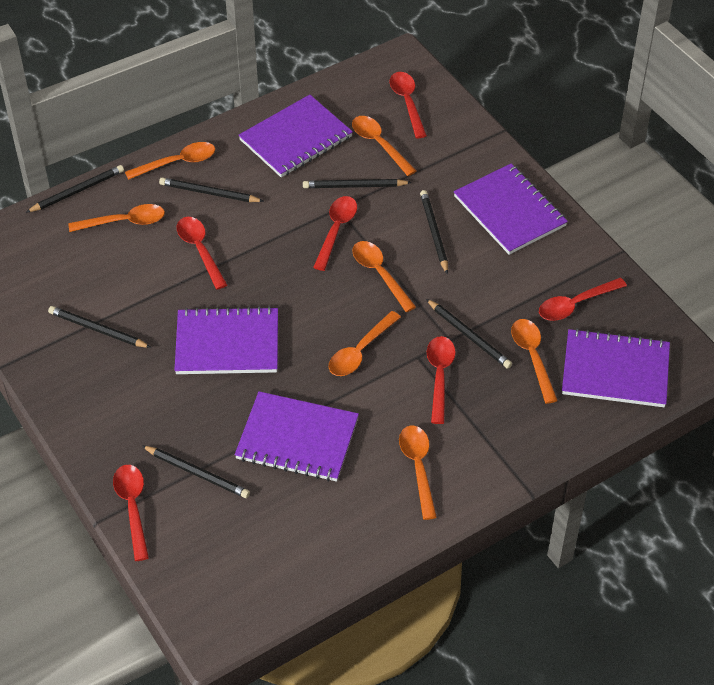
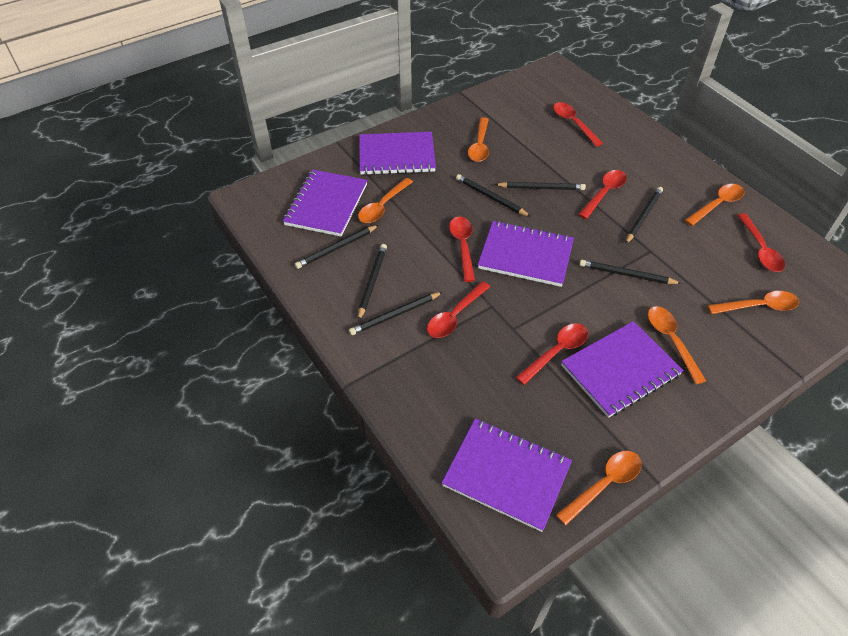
orange spoon: [69,204,165,232] [125,142,215,180] [329,311,401,376] [352,116,416,176] [352,241,416,312] [399,425,437,520] [511,319,558,404] = 7 -> [358,178,413,223] [468,117,489,162] [556,451,642,526] [648,306,706,384] [685,184,744,226] [708,291,799,314] = 6

